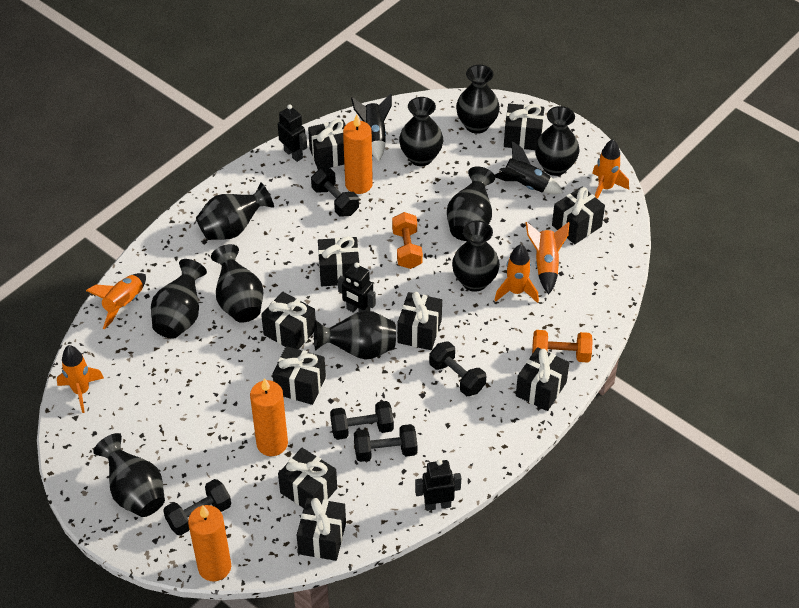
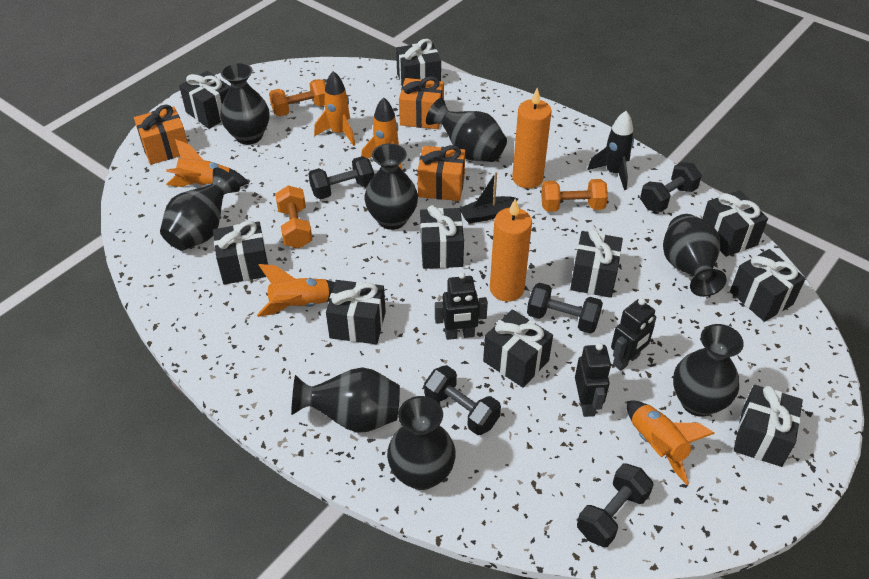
black boat: none = 0 -> [460,172,519,223] = 1
black rocket: [351,94,392,161] [495,141,563,194] = 2 -> [588,111,634,190] = 1
black vase: [93,433,165,517] [151,259,207,339] [196,183,274,240] [211,244,263,323] [314,311,396,360] [399,97,443,166] [447,166,495,241] [452,221,500,292] [456,65,500,134] [535,106,580,176] = 10 -> [160,168,240,251] [220,62,270,145] [291,367,400,433] [364,143,418,230] [387,396,456,490] [426,98,507,162] [663,214,727,297] [673,324,744,417] = 8
orange candle: [188,505,231,581] [250,378,288,456] [343,114,373,194] = 3 -> [490,199,532,302] [512,88,552,188] = 2
orange dumbbell: [392,212,423,269] [532,330,593,362] = 2 -> [269,79,326,117] [275,186,312,248] [541,179,608,212] = 3
orange gift: none = 0 -> [134,104,188,165] [399,77,444,129] [418,145,465,201] = 3

